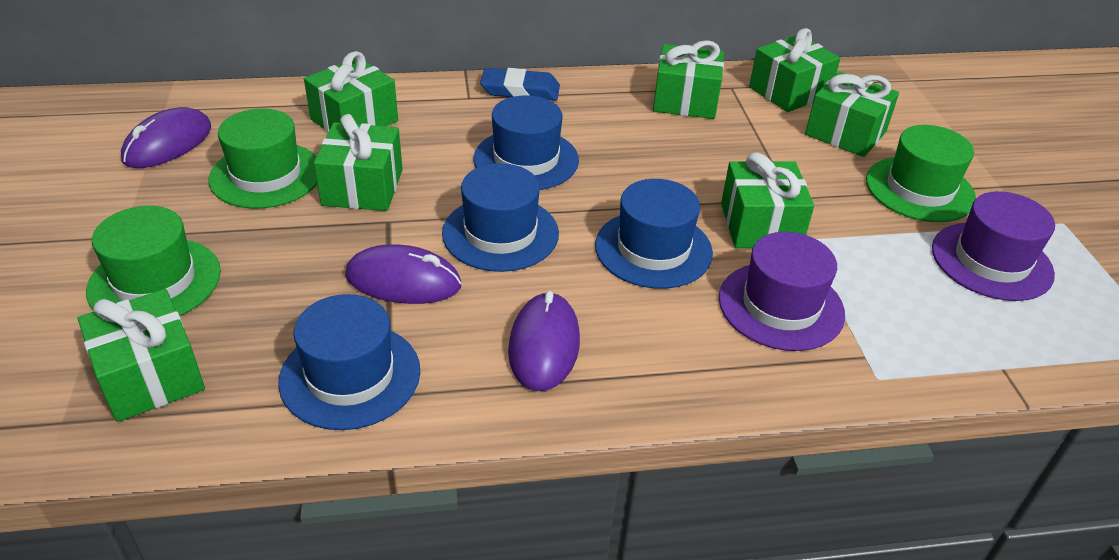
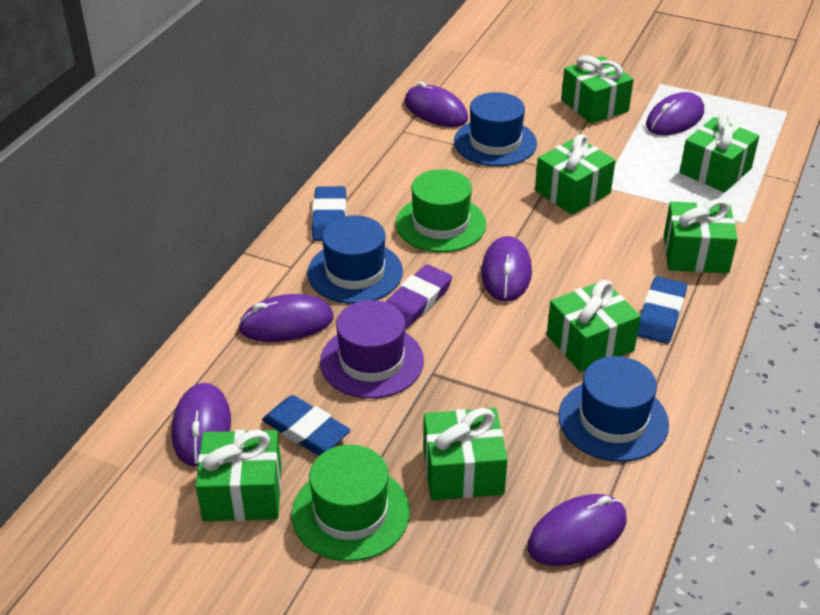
blue eraser: [480,68,560,101] = 1 -> [262,395,351,456] [312,186,346,241] [637,276,687,344] = 3
blue hat: [278,294,420,430] [442,163,559,272] [474,95,579,190] [595,179,713,289] = 4 -> [307,215,403,304] [454,92,537,166] [559,356,669,462] = 3
green hat: [86,206,221,316] [208,109,317,209] [866,125,976,222] = 3 -> [292,445,410,562] [395,169,486,252] = 2
purple eraser: none = 0 -> [386,264,452,328] = 1
purple hat: [719,232,845,351] [932,191,1055,301] = 2 -> [320,300,424,399] = 1
purple mouse: [121,107,211,168] [345,244,461,304] [508,291,580,391] = 3 -> [172,383,231,467] [238,294,334,342] [404,82,468,127] [481,236,532,301] [527,494,627,566] [646,92,704,135] = 6

